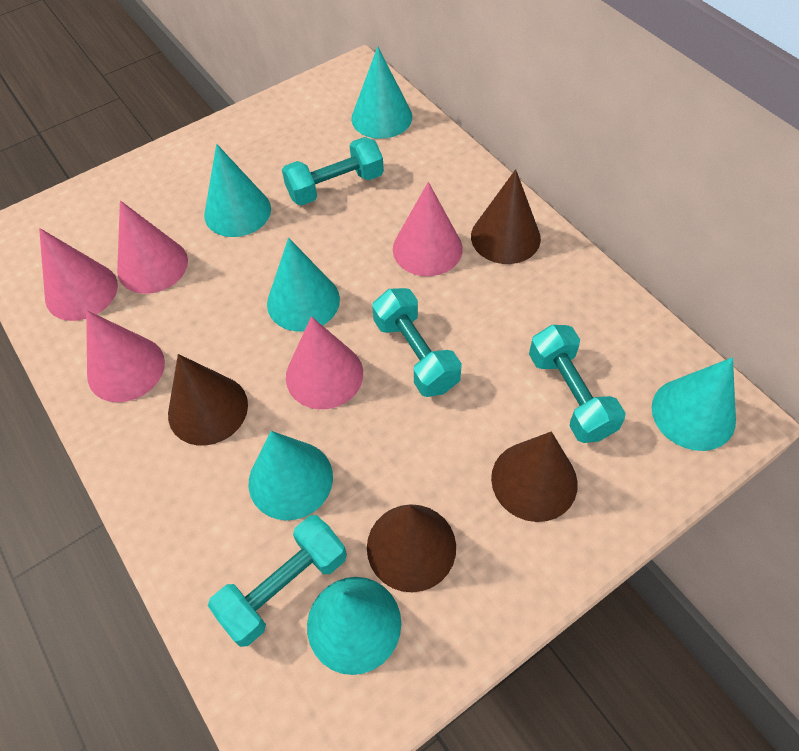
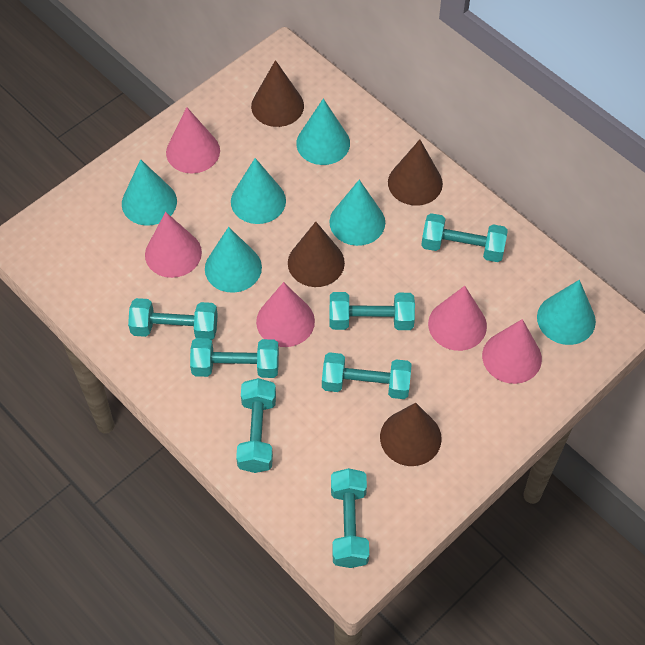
turquoise dumbbell: [208,515,347,647] [282,137,384,205] [372,288,462,397] [529,325,626,443] = 4 -> [128,298,218,340] [190,338,279,378] [236,378,276,473] [322,352,412,399] [329,292,415,330] [331,468,369,568] [421,213,508,262] = 7

